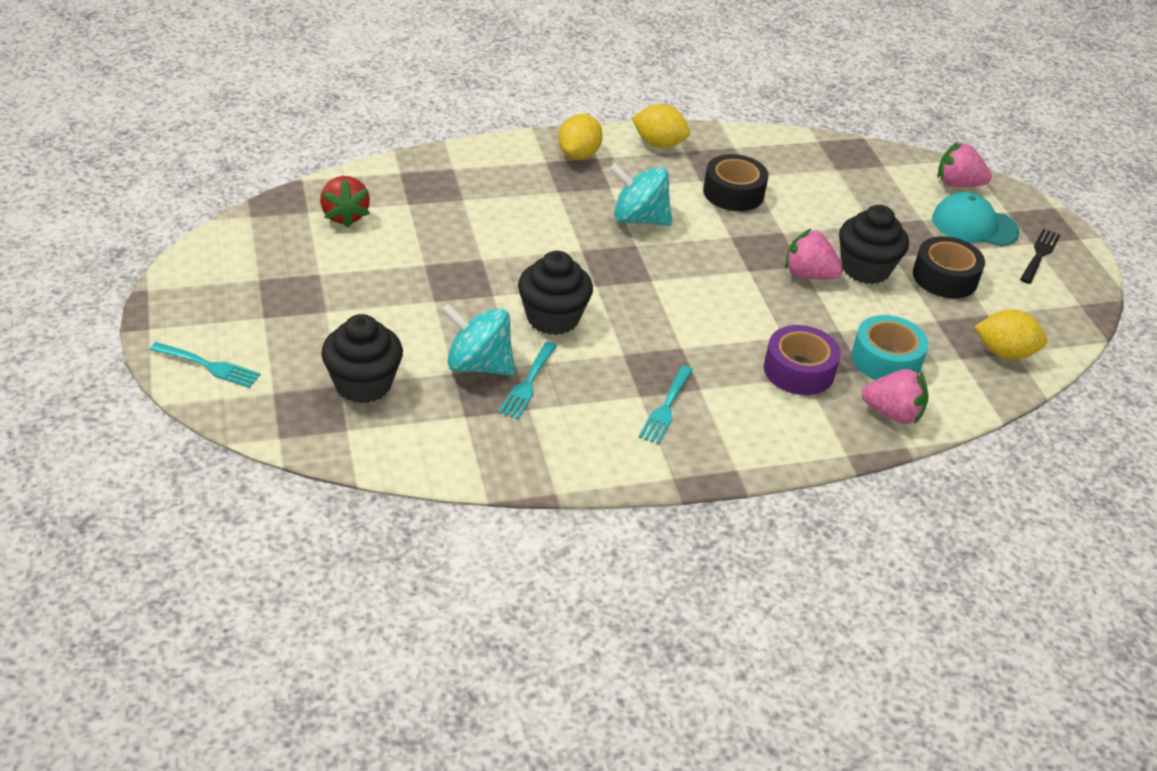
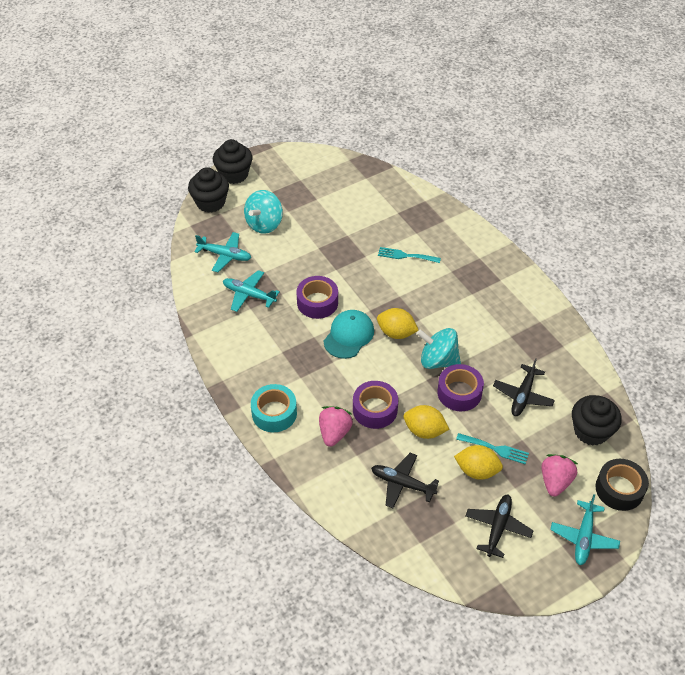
black fork: [1020,229,1061,284] = 1 -> none = 0
black plane: none = 0 -> [371,453,439,508] [466,495,534,558] [493,358,555,416] = 3
black tape: [703,154,768,211] [913,236,985,299] = 2 -> [595,459,649,511] = 1
pink strawberry: [785,228,843,280] [862,369,929,425] [937,142,992,187] = 3 -> [319,406,353,447] [542,454,578,497] = 2
purple tape: [764,325,841,395] = 1 -> [296,276,338,319] [353,381,398,429] [437,364,484,411] = 3
red strawberry: [320,176,370,228] = 1 -> none = 0
turquoise fork: [149,342,261,388] [498,342,557,419] [638,365,693,444] = 3 -> [378,247,441,263] [456,433,529,464] = 2
turquoise plane: none = 0 -> [194,232,251,272] [223,270,280,312] [550,494,620,565] = 3

